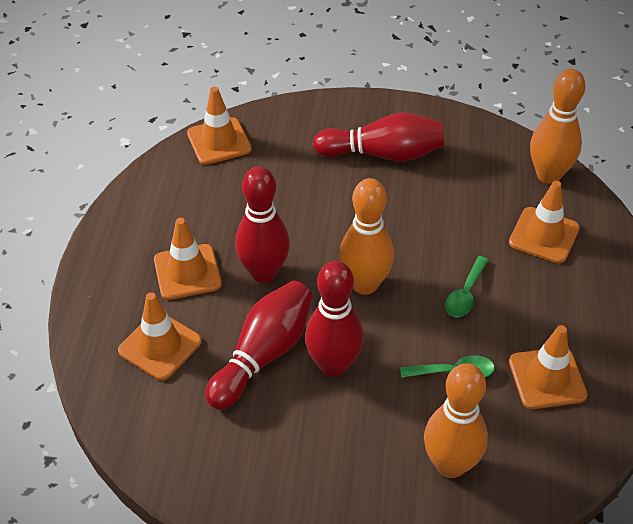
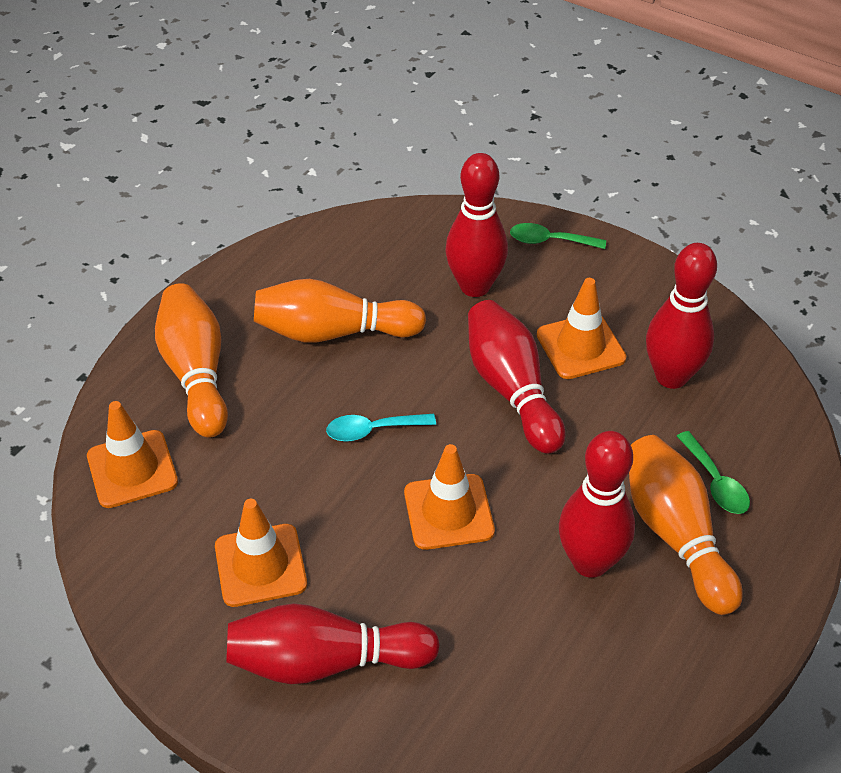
orange traffic cone: [118,292,202,380] [154,218,222,300] [187,87,252,165] [509,181,580,263] [509,325,588,409] = 5 -> [87,401,178,508] [215,499,307,607] [404,444,495,550] [537,278,626,379] = 4
red bowling pin: [205,281,313,410] [235,167,290,283] [305,261,364,377] [313,112,444,161] = 4 -> [226,603,440,684] [445,153,508,297] [468,300,565,454] [559,431,635,578] [646,243,717,389] = 5
turquoise spoon: none = 0 -> [326,414,436,442] = 1

